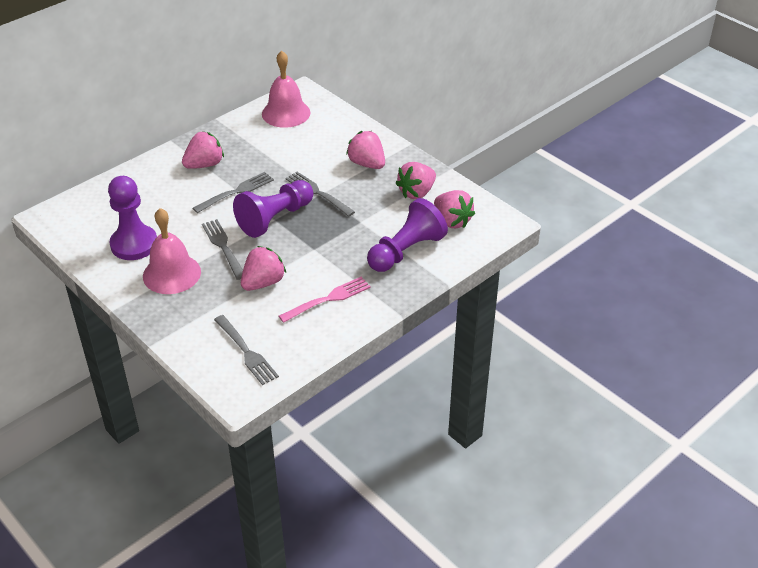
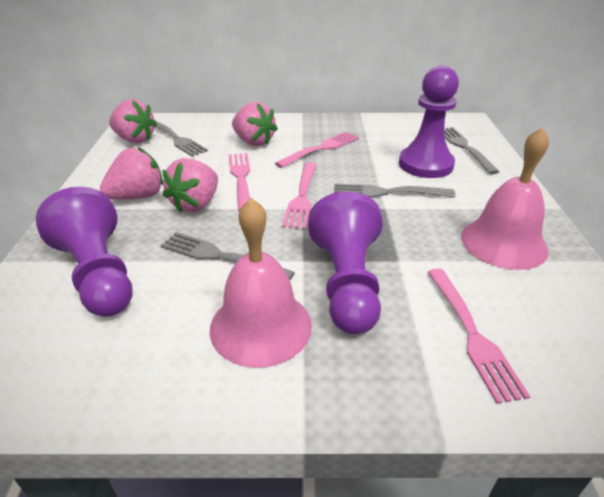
pink fork: [279,277,371,323] = 1 -> [229,153,250,212] [275,132,359,168] [282,162,317,229] [428,269,531,404] = 4
pink strawberry: [182,131,224,169] [241,246,286,291] [346,131,385,169] [395,162,436,199] [434,190,475,228] = 5 -> [100,147,163,200] [109,99,157,143] [163,158,218,213] [232,102,278,146] = 4

